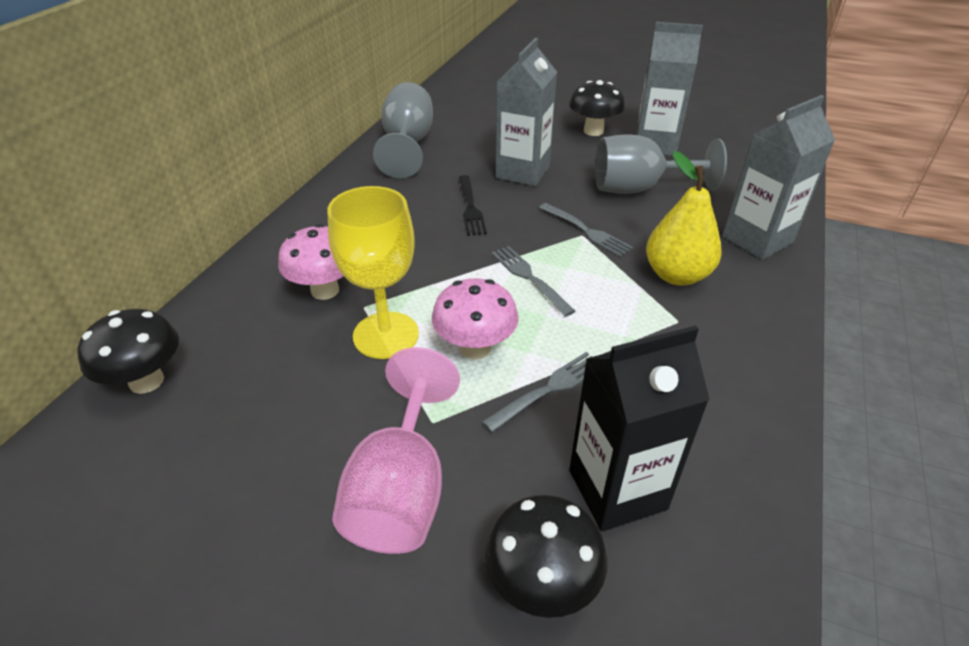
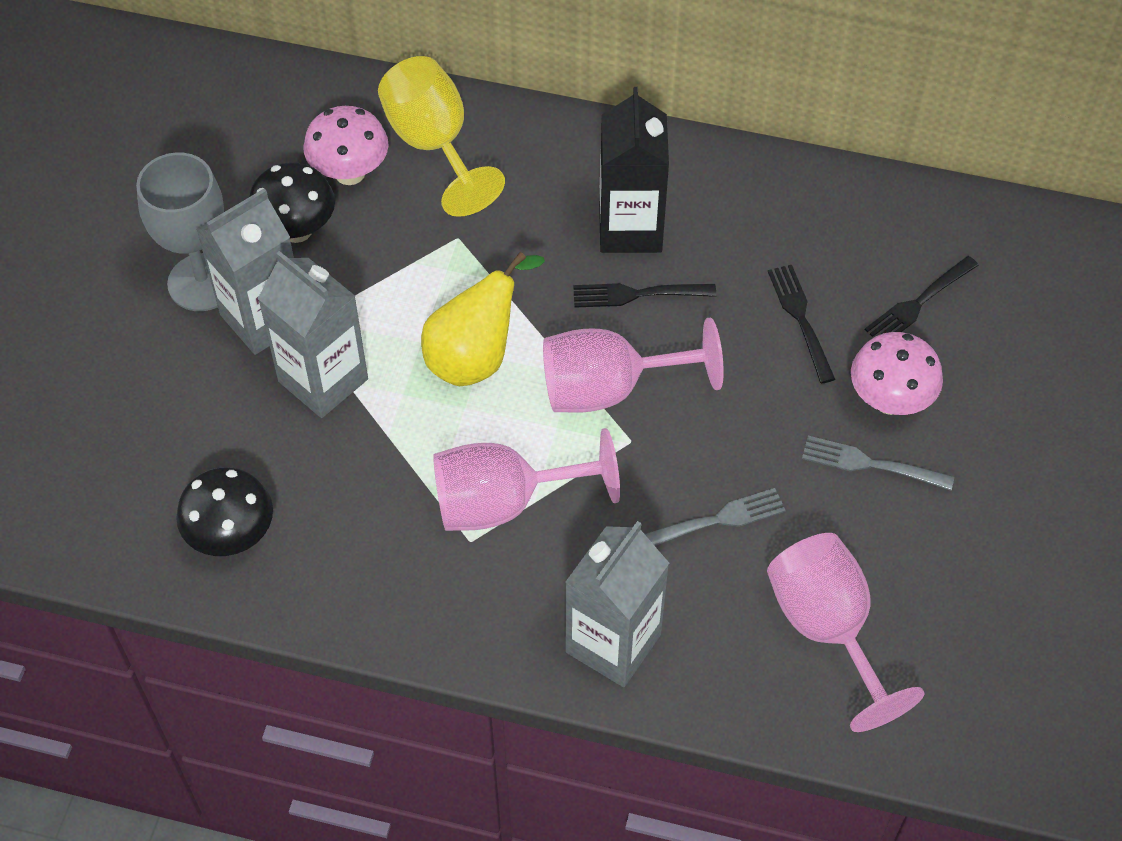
black fork: [459,175,487,236] = 1 -> [573,283,716,308] [768,265,835,384] [865,256,979,337] = 3
black mushroom: [77,309,179,394] [485,495,607,618] [569,80,625,136] = 3 -> [176,467,273,556] [249,163,335,243] = 2
grey fork: [482,352,592,432] [492,246,575,317] [539,203,633,257] = 3 -> [645,488,786,546] [802,436,954,491] = 2
grey goblet: [373,82,433,178] [595,135,727,194] = 2 -> [136,152,224,311] = 1
pink goblet: [332,347,460,554] = 1 -> [433,428,620,531] [543,318,724,413] [767,533,925,732] = 3

